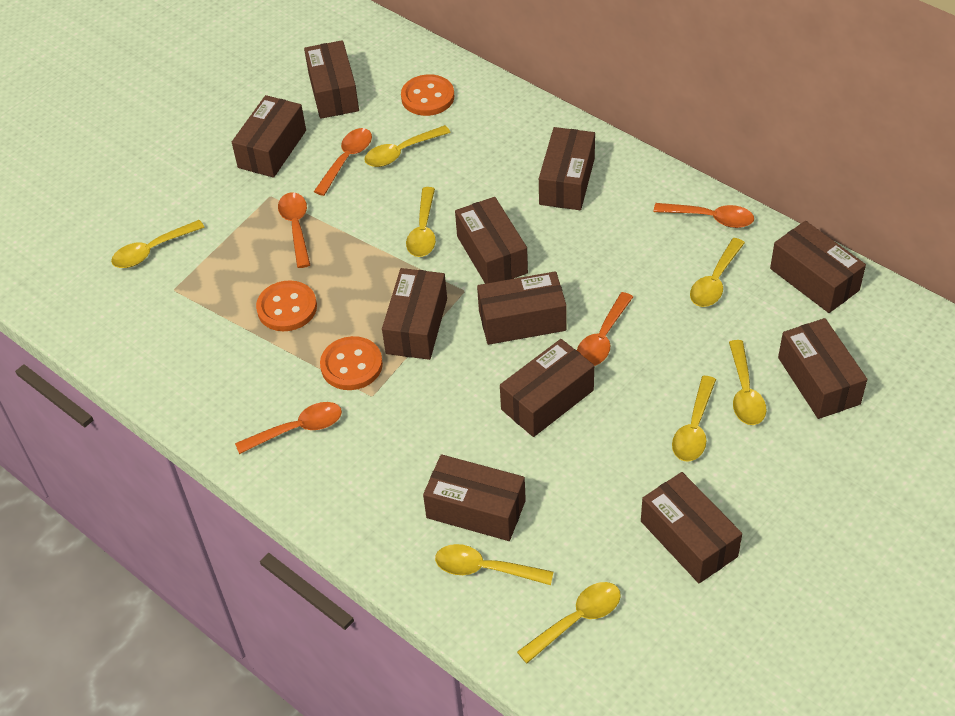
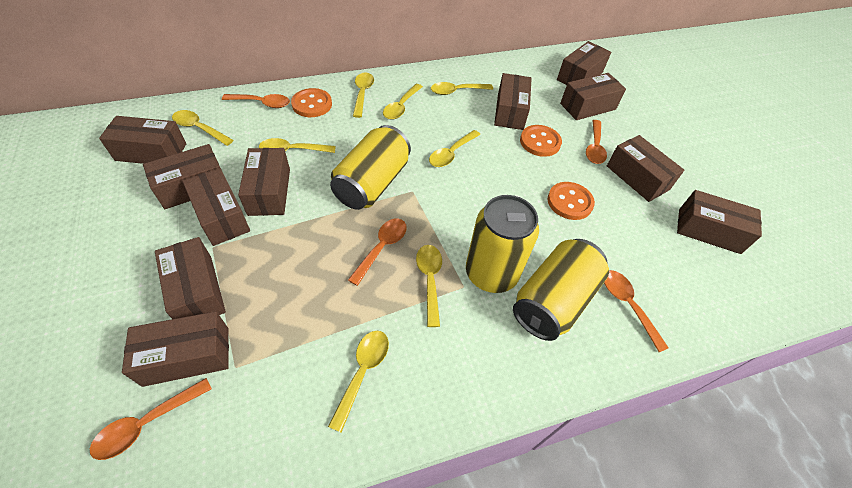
yellow can: none = 0 -> [330,125,411,210] [466,195,539,293] [513,239,609,341] = 3

